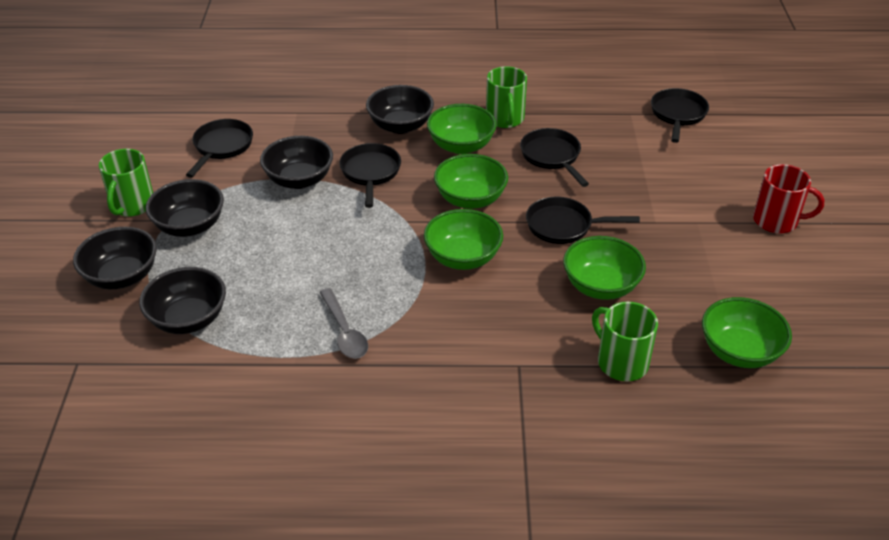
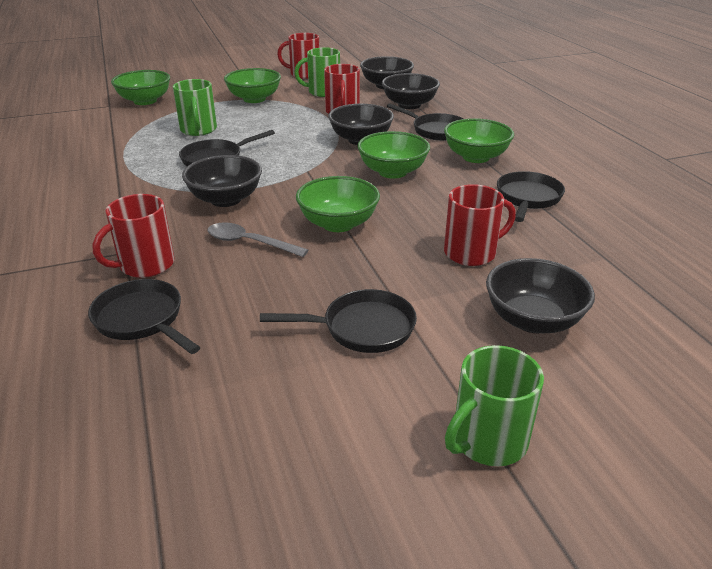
red mug: [753,164,824,233] = 1 -> [92,194,174,278] [277,33,319,79] [324,64,360,114] [444,184,516,266] = 4

